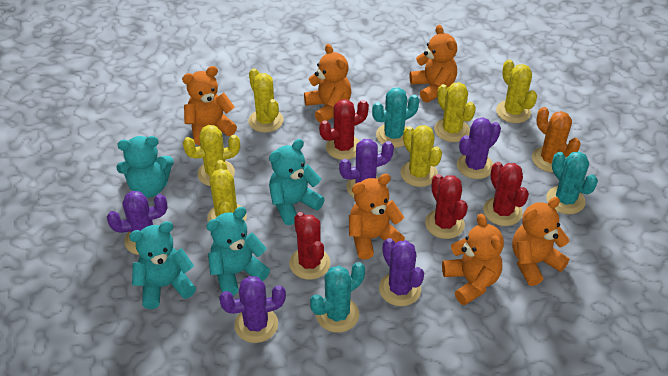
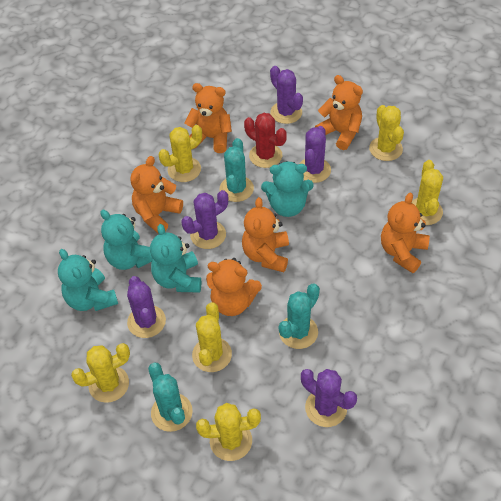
orange cactus: [532,107,581,172] = 1 -> none = 0
red cactus: [289,212,330,280] [319,99,369,160] [425,174,468,239] [483,162,529,226] = 4 -> [244,113,287,168] = 1

